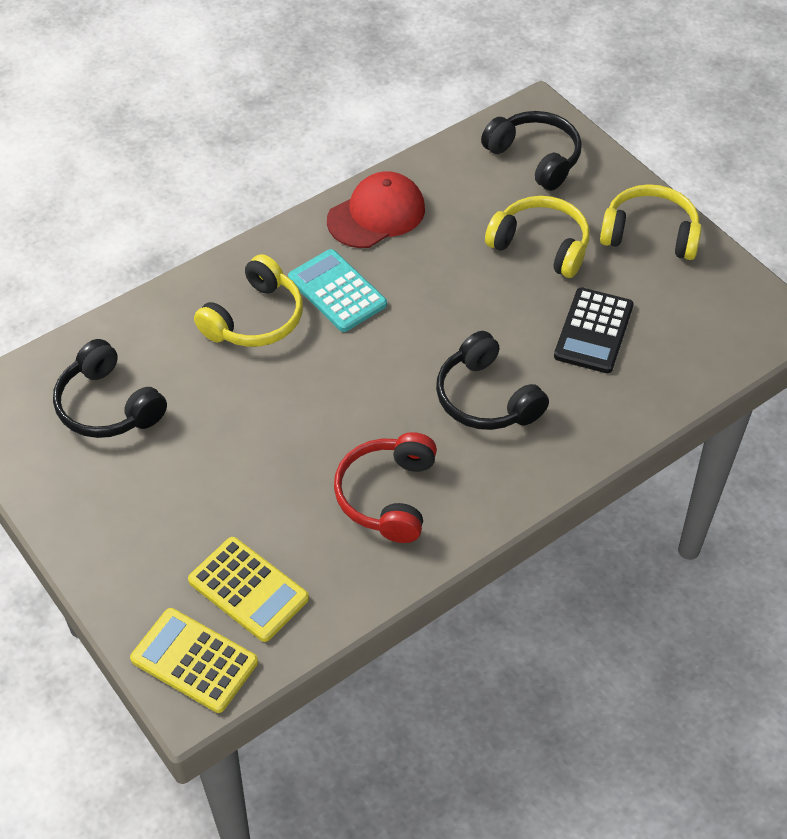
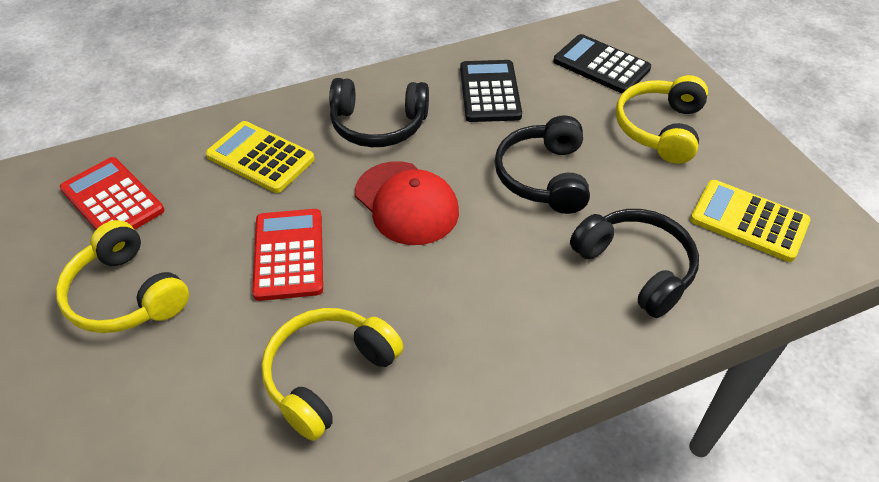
black calculator: [554,287,634,373] = 1 -> [460,60,522,122] [553,34,651,93] = 2
red calculator: none = 0 -> [60,157,165,230] [252,209,323,301] = 2
red headphones: [334,432,437,543] = 1 -> none = 0
turquoise calculator: [288,249,387,332] = 1 -> none = 0

